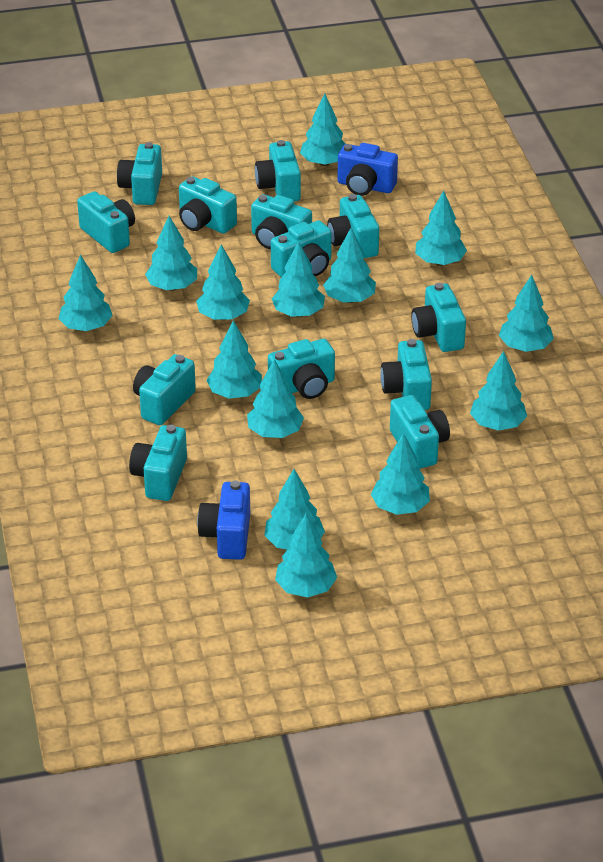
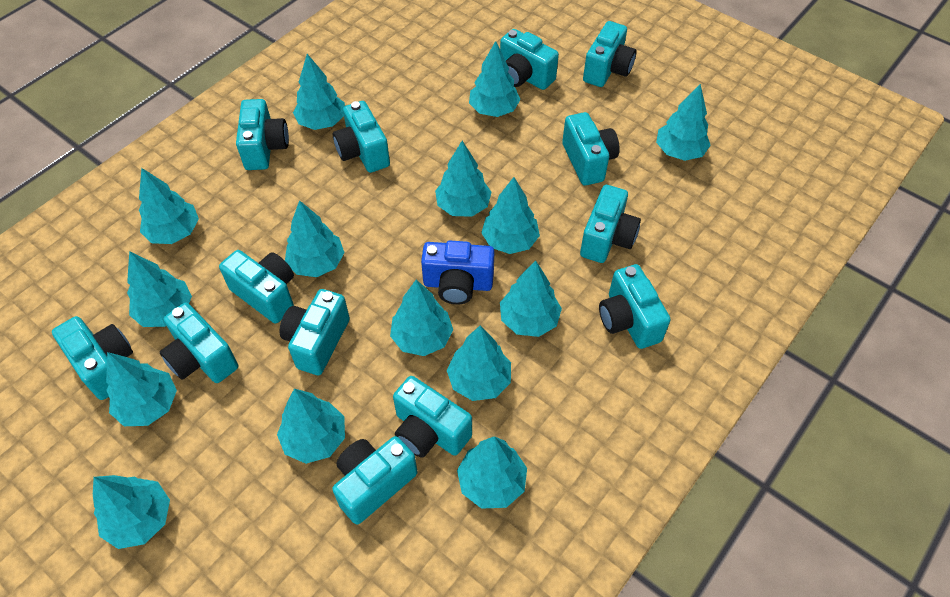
blue camera: [197,480,250,560] [338,143,398,196] = 2 -> [421,241,495,304] = 1
turquoise tree: [58,255,113,331] [145,216,197,291] [196,244,250,320] [206,320,262,399] [247,359,304,438] [264,469,325,550] [272,241,325,317] [275,514,337,597] [300,94,346,166] [323,228,376,303] [371,433,430,515] [415,191,467,266] [470,351,527,431] [499,275,554,352] = 14 -> [93,475,170,549] [106,352,177,426] [127,251,192,327] [139,168,199,244] [277,389,345,464] [285,200,345,277] [293,54,345,130] [390,280,453,356] [435,141,492,217] [447,325,511,401] [457,436,527,509] [469,41,521,117] [481,177,540,254] [500,260,562,337] [656,84,711,161] = 15

